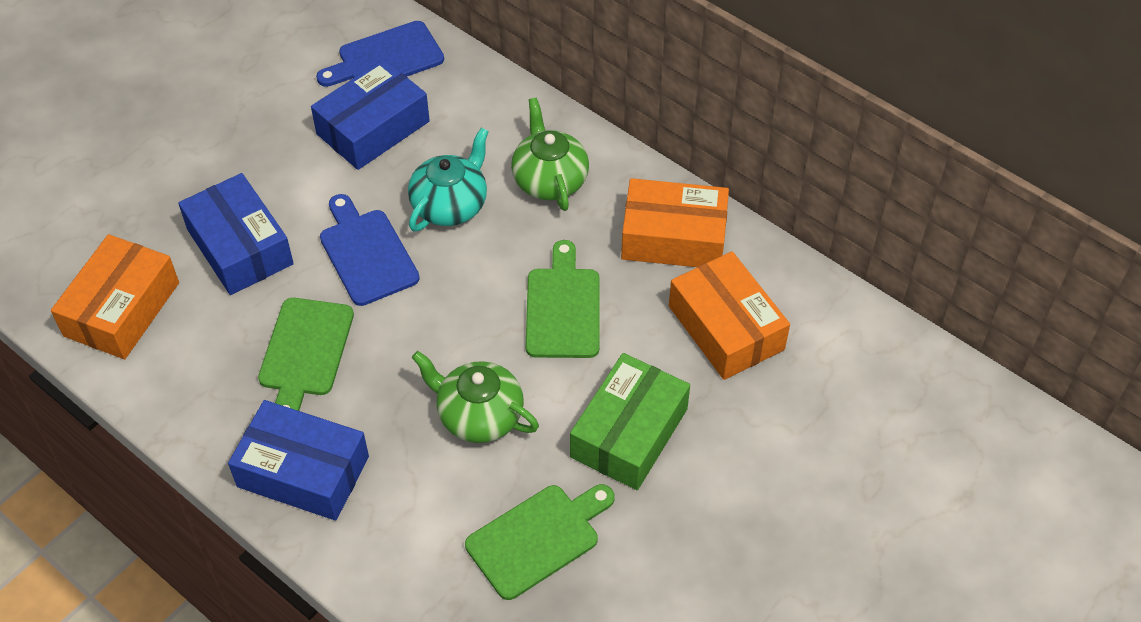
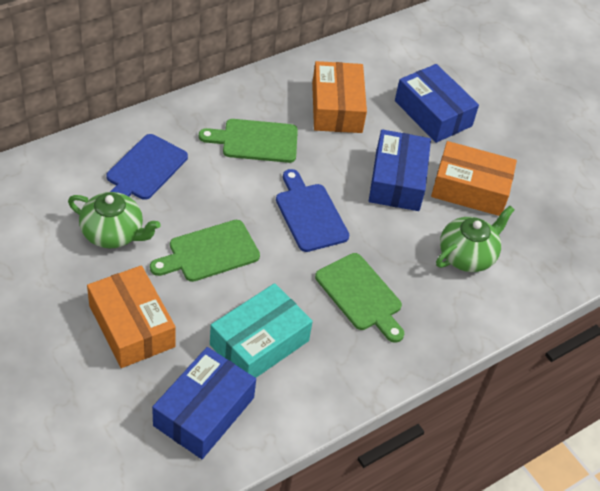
green box: [570,353,690,490] = 1 -> none = 0
turquoise box: none = 0 -> [210,283,313,378] = 1
turquoise teapot: [408,127,489,231] = 1 -> none = 0

